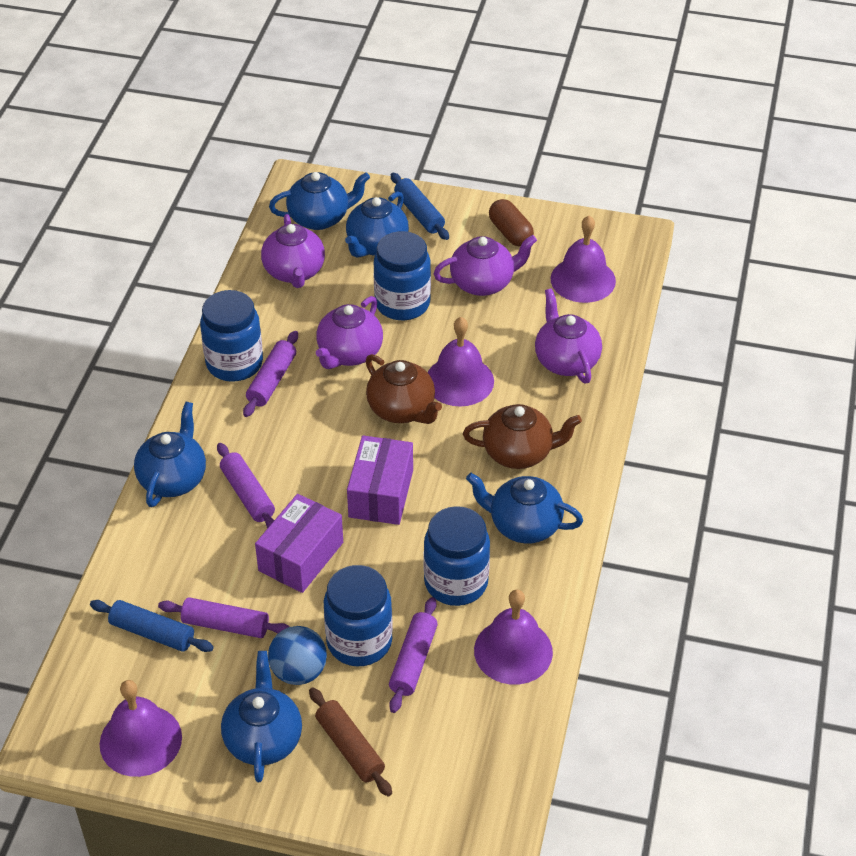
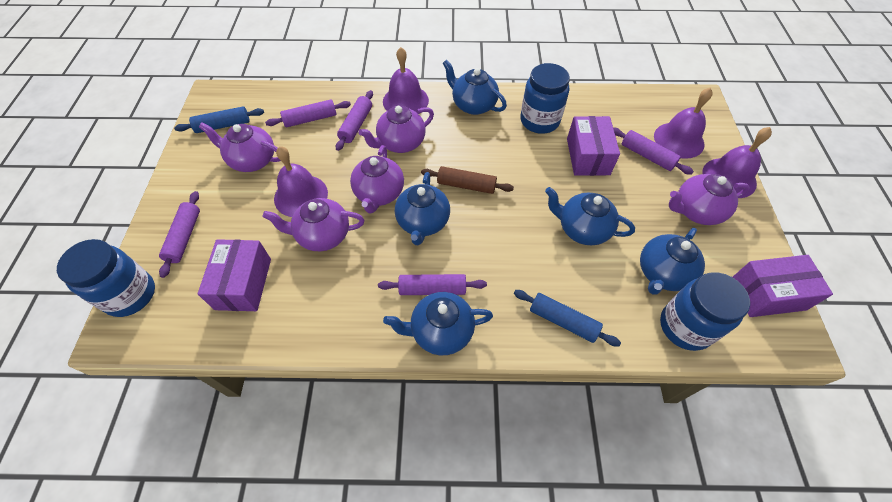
blue ball: [268,626,327,685] = 1 -> none = 0
blue jar: [200,290,263,382] [324,565,393,666] [374,231,431,320] [424,506,490,606] = 4 -> [57,239,155,317] [520,63,570,134] [660,272,750,351] = 3
brown capsule: [489,199,534,246] = 1 -> none = 0
brown teapot: [365,354,442,424] [463,404,582,469] = 2 -> none = 0
purple box: [255,494,343,593] [347,435,413,525] = 2 -> [198,239,271,311] [567,116,620,176] [733,255,833,317] = 3
purple rolling pin: [158,597,289,638] [217,443,275,528] [243,331,298,417] [389,597,438,713] = 4 -> [159,191,200,278] [265,99,351,127] [336,90,373,151] [378,274,487,295] [613,128,694,175] = 5
purple teapot: [261,214,325,288] [316,296,383,369] [434,235,537,296] [535,288,602,383] = 4 -> [199,123,281,172] [262,198,364,251] [350,145,404,214] [358,105,434,153] [669,174,750,225] = 5

